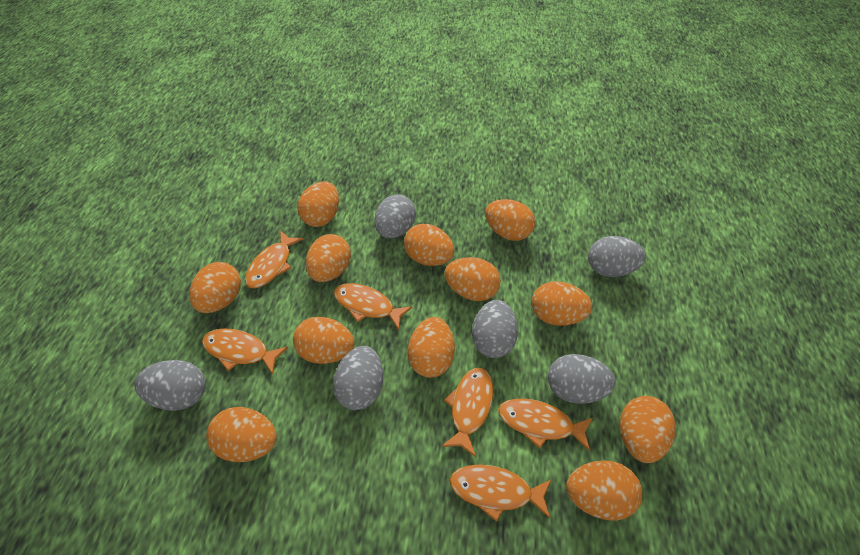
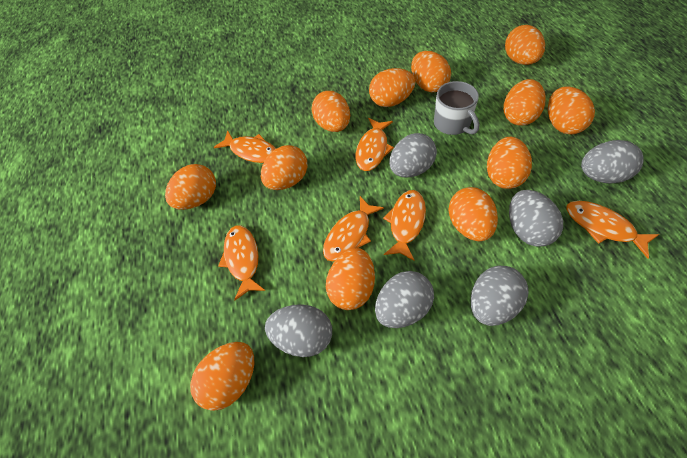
grey mug: none = 0 -> [434,81,479,135] = 1

